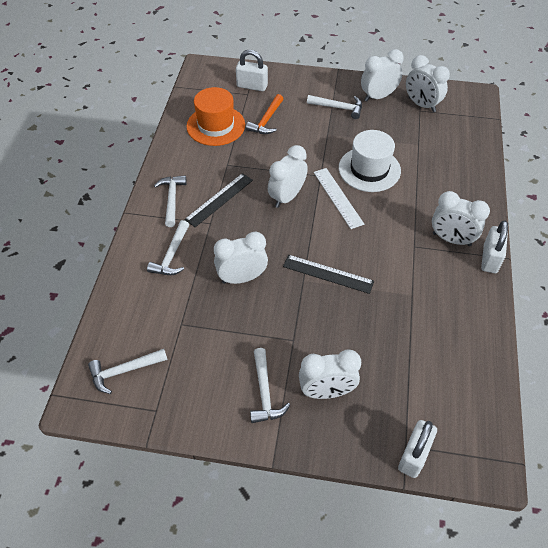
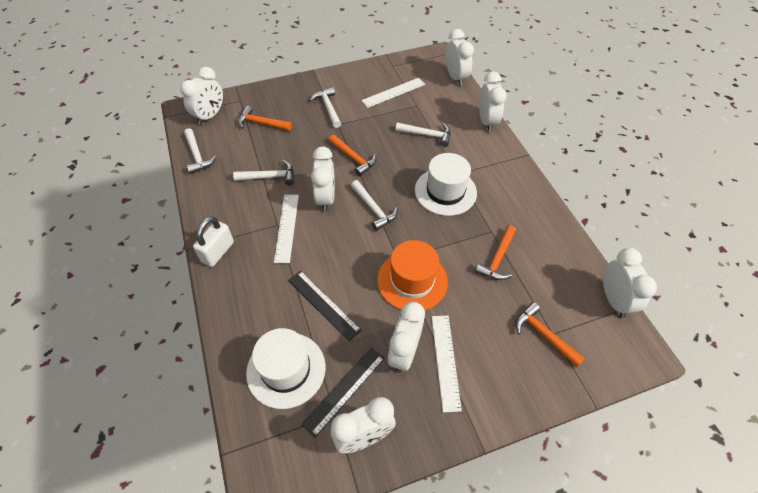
orange hammer: [246,94,283,134] = 1 -> [238,106,292,131] [329,135,377,176] [475,225,516,280] [515,302,585,367] = 4
white clock: [214,232,268,284] [268,145,308,208] [299,350,361,399] [361,49,404,102] [406,55,450,112] [432,191,490,246] = 6 -> [180,67,223,125] [311,147,335,212] [331,397,396,453] [388,302,425,373] [446,29,474,86] [479,72,507,132] [603,248,657,318] = 7
white hat: [339,130,401,192] = 1 -> [246,328,326,409] [415,153,477,216] = 2
white padlock: [236,50,268,91] [398,420,437,478] [481,220,508,273] = 3 -> [193,216,234,267] = 1
white ruler: [314,168,364,229] = 1 -> [274,195,299,263] [361,78,425,108] [432,316,462,412] = 3

